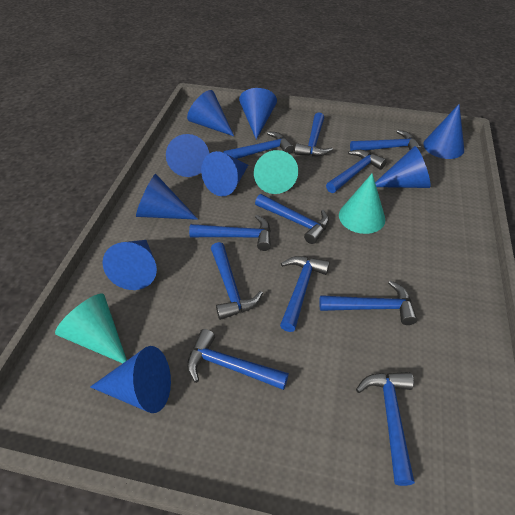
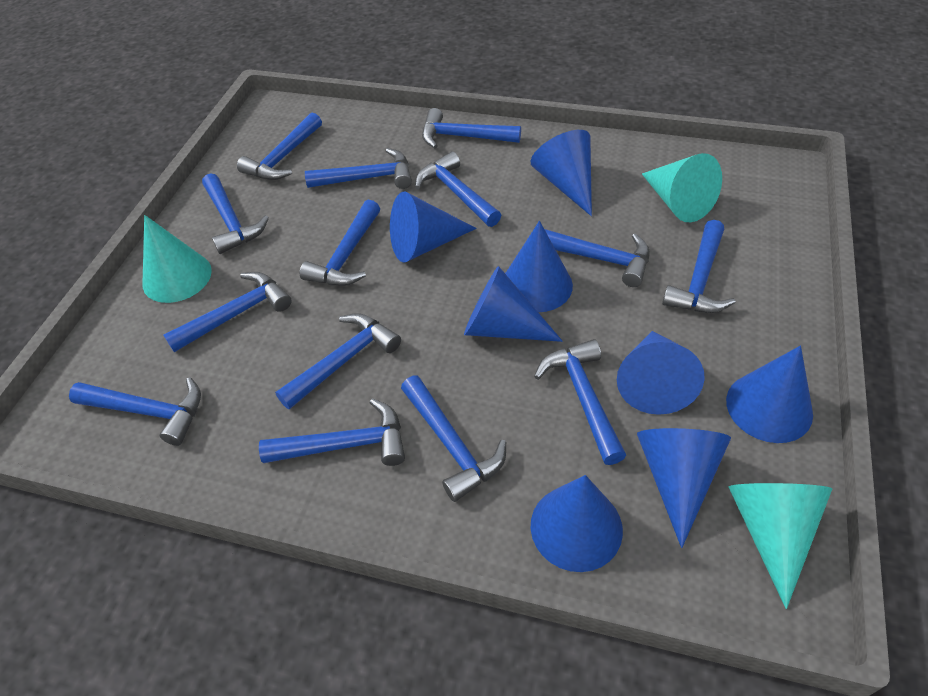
blue cone: [90,346,171,413] [103,240,157,290] [136,174,198,220] [166,134,209,177] [187,90,234,136] [201,151,248,196] [239,88,277,140] [375,146,431,188] [423,104,464,159] = 9 -> [390,192,476,262] [464,266,563,342] [505,221,573,312] [531,130,592,216] [531,475,623,572] [617,331,705,415] [637,428,731,548] [726,346,813,443] = 8
blue hammer: [187,329,289,390] [189,215,271,251] [211,242,263,320] [223,132,294,159] [255,194,329,244] [280,256,330,332] [295,113,333,157] [319,280,417,325] [326,150,387,193] [350,130,422,153] [356,372,415,486] = 11 -> [69,377,201,446] [163,272,292,352] [202,173,269,254] [237,113,322,180] [259,398,405,466] [275,313,401,410] [300,200,380,286] [305,148,412,189] [401,375,506,502] [415,151,501,227] [422,108,521,148] [534,339,626,465] [545,229,650,287] [662,220,736,313] = 14

